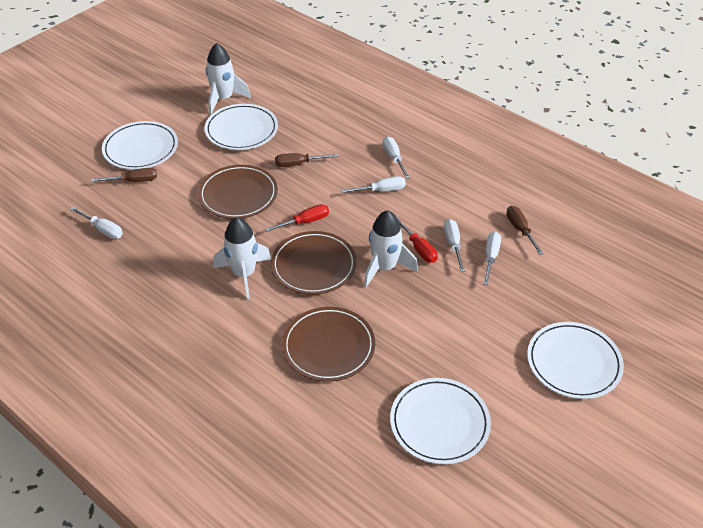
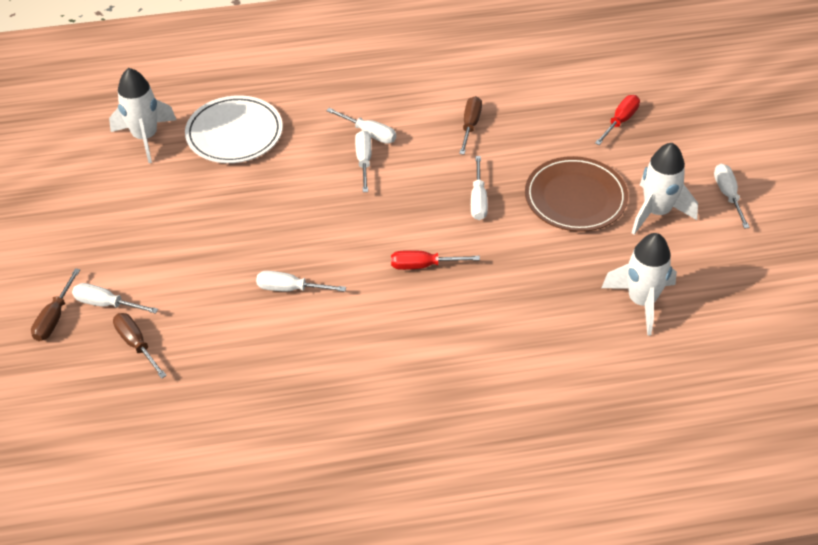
brown plate: [198,165,278,219] [271,231,357,295] [282,307,375,382] = 3 -> [525,156,628,232] = 1
white plate: [102,121,178,170] [205,104,278,150] [390,378,491,464] [527,322,624,399] = 4 -> [185,95,283,163] = 1
white screwdriver: [70,207,123,239] [341,176,406,193] [383,137,410,179] [444,219,465,272] [483,232,501,285] = 5 -> [72,283,158,314] [256,271,346,292] [326,108,396,144] [355,130,372,192] [471,156,488,220] [714,164,750,229] = 6

